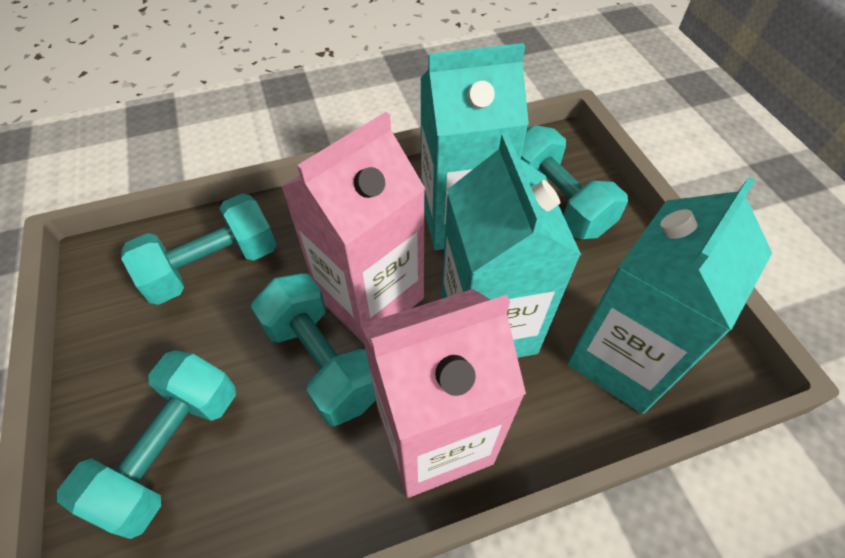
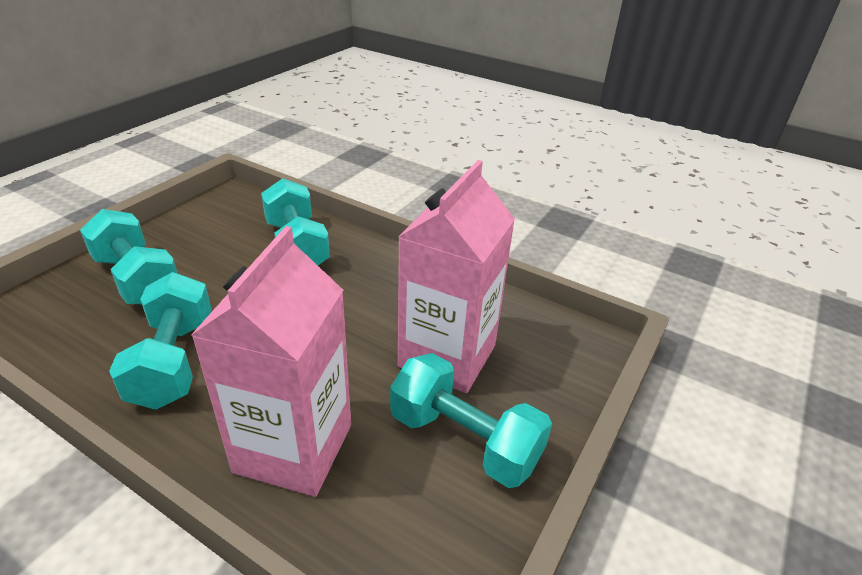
turquoise carton: [420,43,529,250] [441,133,581,358] [567,177,772,414] = 3 -> none = 0

